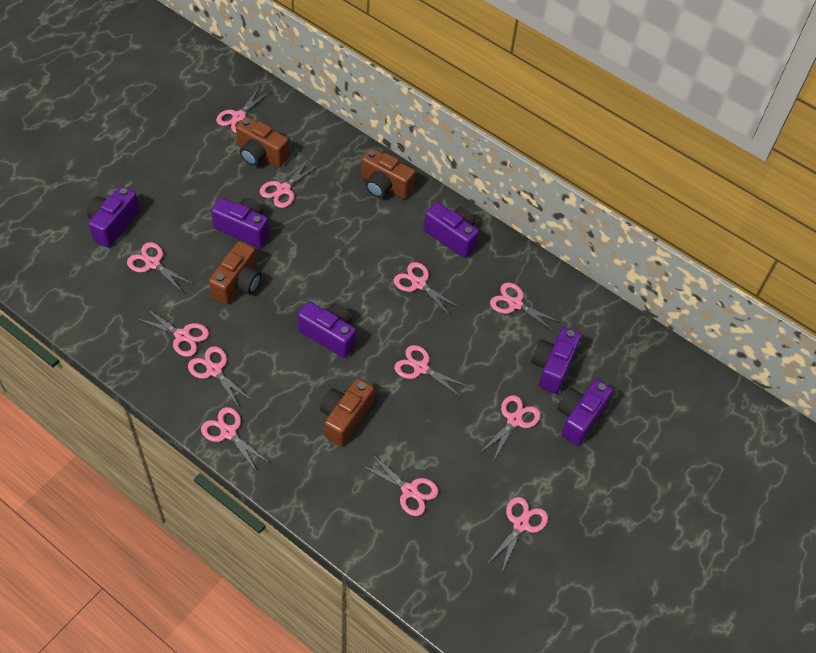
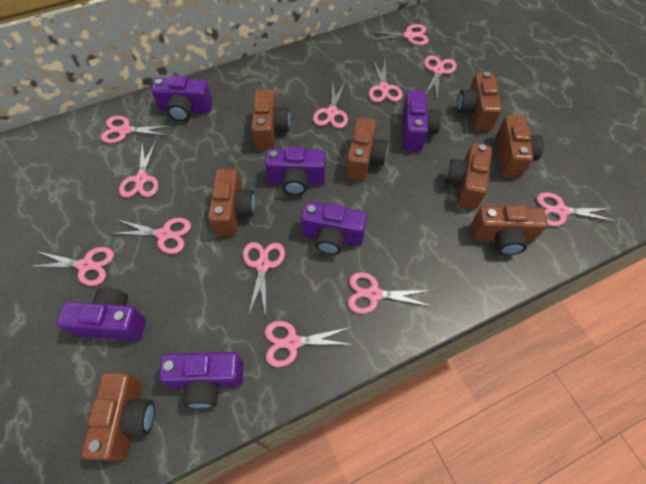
brown camera: [209,241,261,305] [236,116,289,167] [320,378,374,446] [361,148,415,199] = 4 -> [81,372,155,461] [208,169,255,236] [251,89,290,149] [346,117,388,181] [445,143,492,209] [457,72,502,131] [471,205,548,255] [496,115,544,178] = 8

